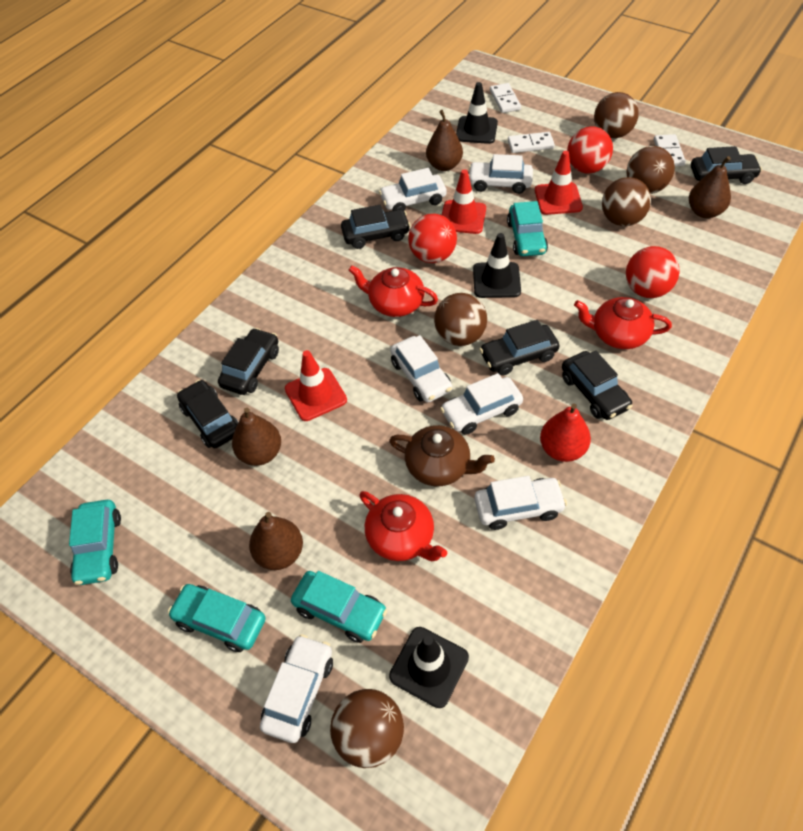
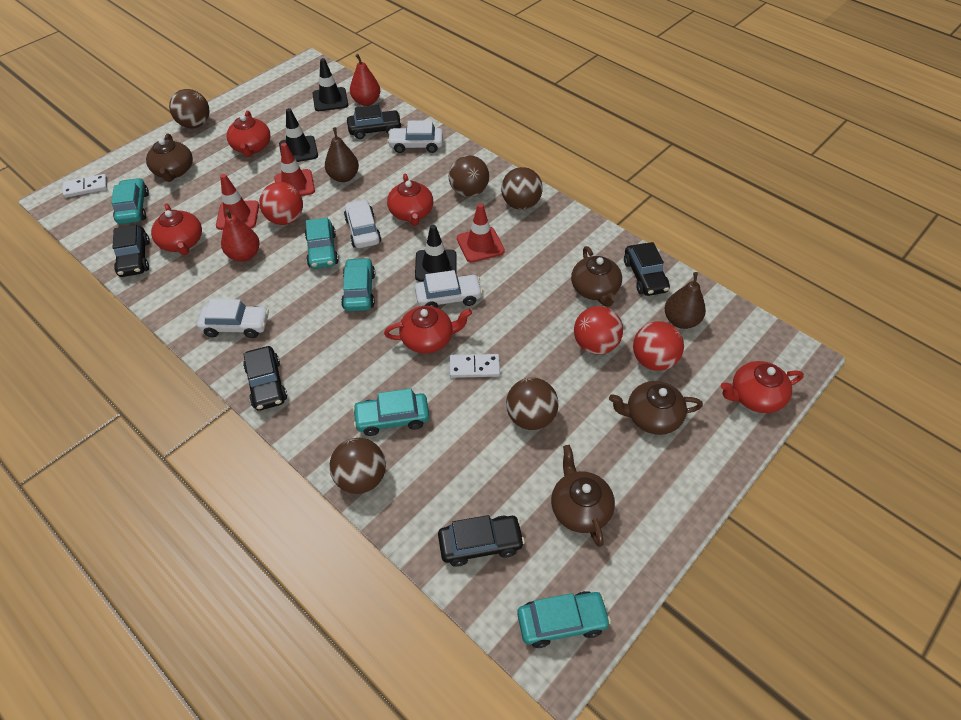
black car: [177,380,238,448] [218,328,279,395] [341,205,411,249] [479,320,560,376] [562,351,633,420] [691,146,762,184] = 6 -> [112,225,150,277] [243,346,287,411] [347,105,402,139] [438,515,525,567] [624,242,670,296] = 5
brown pear: [232,408,281,466] [249,512,303,570] [426,110,463,171] [689,156,731,218] = 4 -> [325,127,359,182] [665,272,706,329] = 2
brown teapot: [389,425,495,486] = 1 -> [146,133,193,182] [551,445,615,547] [571,246,622,307] [609,381,703,435] = 4
red pear: [540,403,591,462] = 1 -> [221,209,260,262] [350,54,380,106] = 2
red teapot: [349,265,438,317] [360,491,447,561] [574,297,672,349] = 3 -> [151,203,202,255] [226,111,271,157] [384,306,472,354] [387,173,433,226] [721,361,804,413] = 5
turquoise car: [69,500,121,585] [168,584,266,652] [291,571,387,643] [507,201,548,256] = 4 -> [111,178,149,224] [305,218,339,269] [341,257,375,311] [352,388,429,436] [517,591,611,648] = 5
white car: [260,634,333,743] [379,168,447,211] [390,335,452,402] [440,373,523,435] [469,154,533,194] [474,476,567,530] = 6 -> [197,299,269,338] [344,199,381,248] [387,121,443,153] [415,270,483,308] = 4
white domino: [490,83,521,113] [508,132,555,153] [654,134,686,166] = 3 -> [63,174,107,198] [450,354,500,378] = 2

